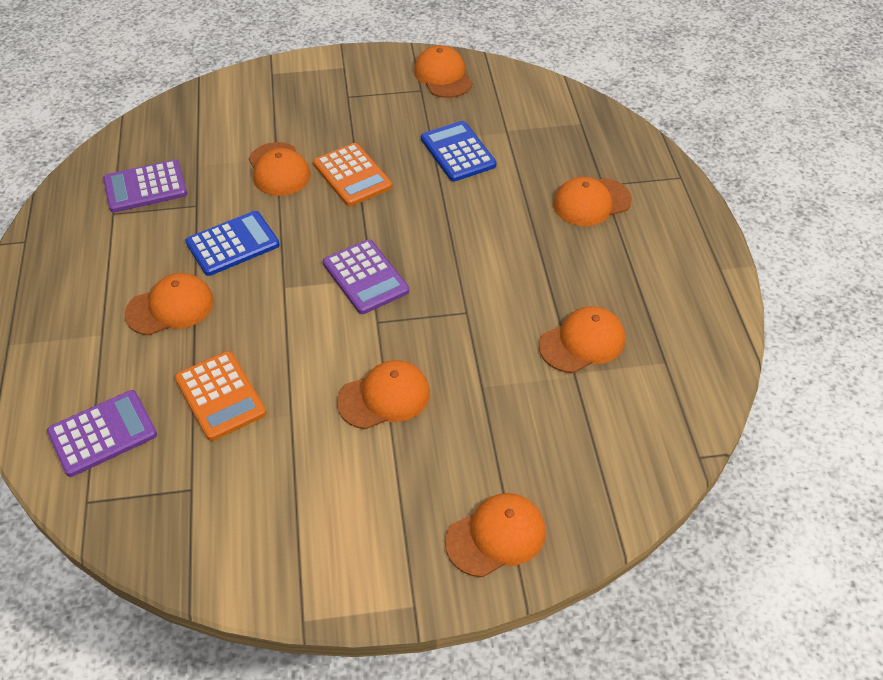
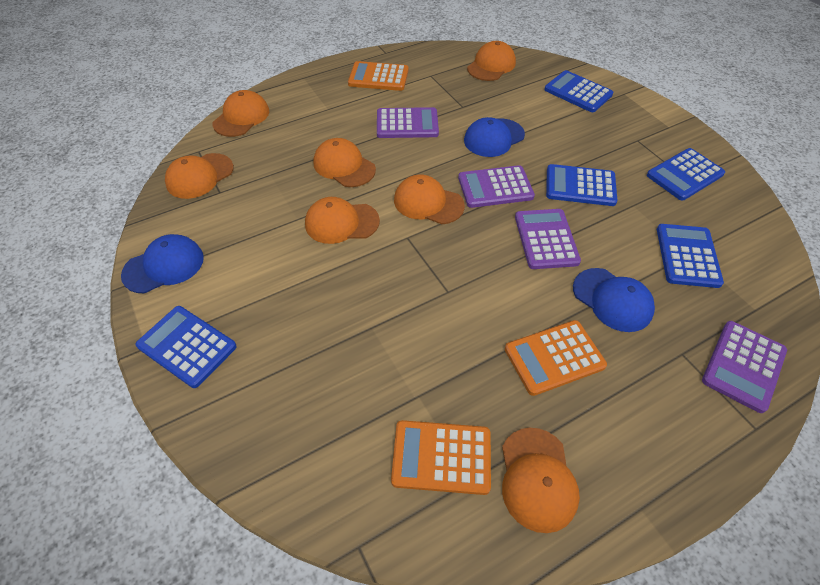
blue calculator: [185,211,280,276] [421,121,496,181] = 2 -> [135,306,237,388] [544,70,613,112] [546,164,617,206] [647,148,725,201] [657,224,724,288] = 5
blue cap: none = 0 -> [121,234,204,293] [464,117,525,157] [573,268,655,332] = 3
orange calculator: [175,351,266,441] [313,143,392,206] = 2 -> [348,61,409,91] [391,420,491,495] [505,320,607,396] = 3
purple calculator: [47,390,157,477] [103,159,187,213] [323,239,409,314] = 3 -> [377,107,439,138] [458,165,535,208] [515,209,581,269] [702,321,787,413] = 4

